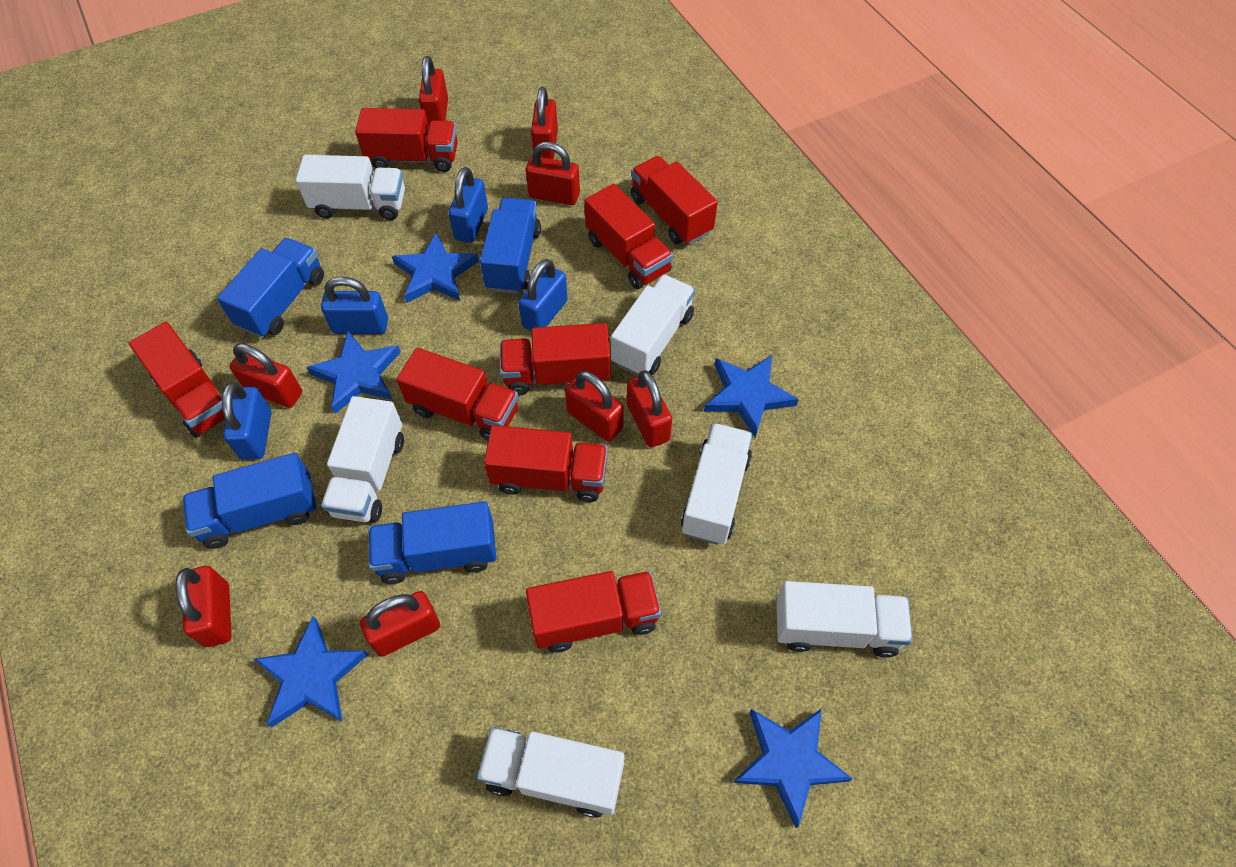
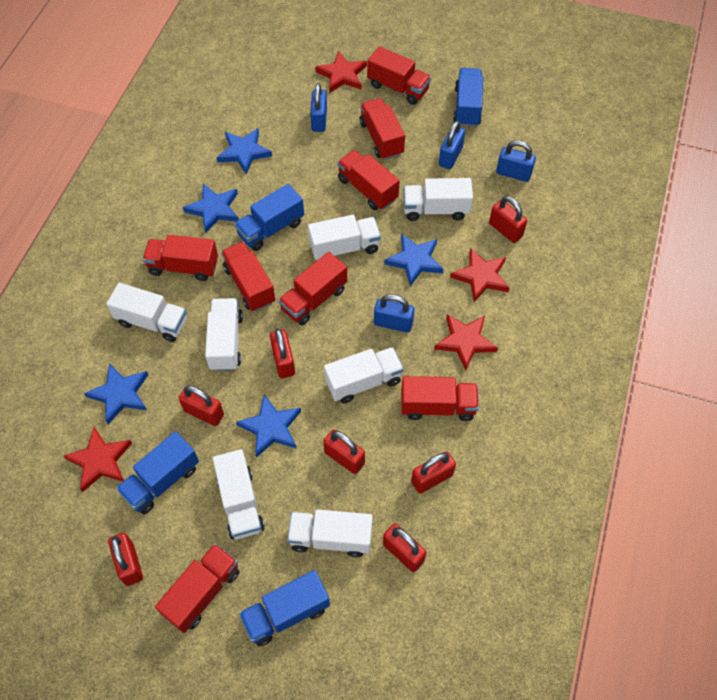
red padlock: [175,566,231,647] [229,343,302,408] [360,591,440,657] [419,56,448,126] [526,142,580,205] [531,87,558,159] [565,371,624,442] [627,370,672,447] = 8 -> [108,533,143,586] [179,385,224,426] [270,328,295,378] [323,429,365,474] [383,524,426,572] [411,451,456,494] [489,196,527,243] = 7
red star: none = 0 -> [63,427,132,492] [315,51,367,93] [434,314,498,370] [450,248,510,302] = 4
white truck: [296,155,405,220] [321,396,404,522] [477,727,624,818] [611,274,695,376] [681,423,753,545] [777,581,912,658] = 6 -> [107,283,187,342] [205,298,243,371] [213,449,265,539] [287,509,373,557] [308,215,381,260] [324,347,404,403] [403,178,473,221] = 7

